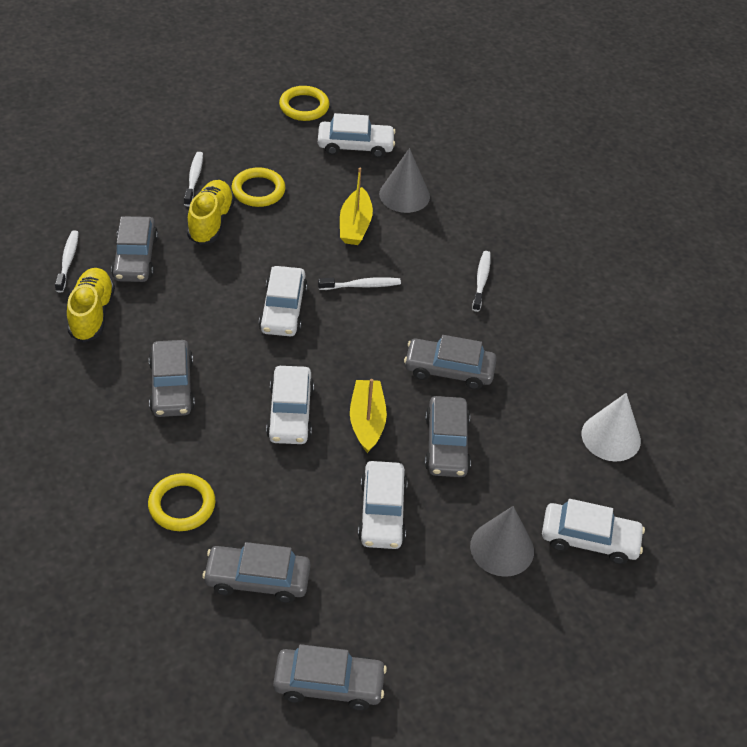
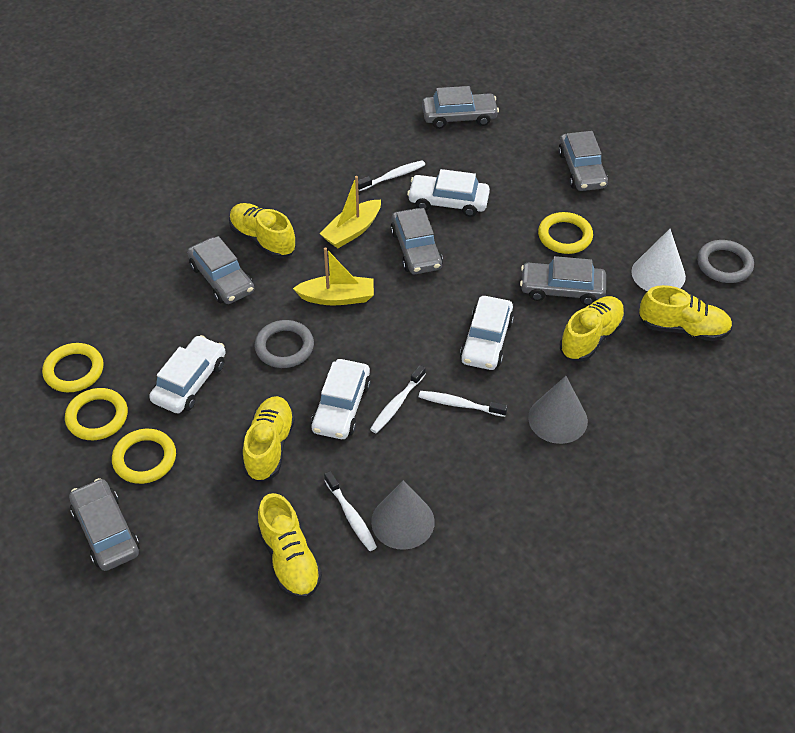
grey ring: none = 0 -> [255,320,314,368] [697,240,754,283] = 2
white car: [259,266,308,336] [266,366,314,444] [318,113,396,158] [358,461,408,549] [542,499,645,564] = 5 -> [149,335,226,413] [311,359,371,439] [407,169,490,217] [460,296,514,370] = 4
yellow ring: [148,473,216,531] [231,167,286,207] [279,86,329,121] = 3 -> [42,343,104,392] [65,388,128,440] [112,429,176,484] [538,212,593,254] = 4
yellow shoe: [67,268,115,342] [187,180,235,245] = 2 -> [229,203,296,258] [243,396,295,482] [257,493,322,599] [560,296,625,362] [639,285,733,341] = 5

